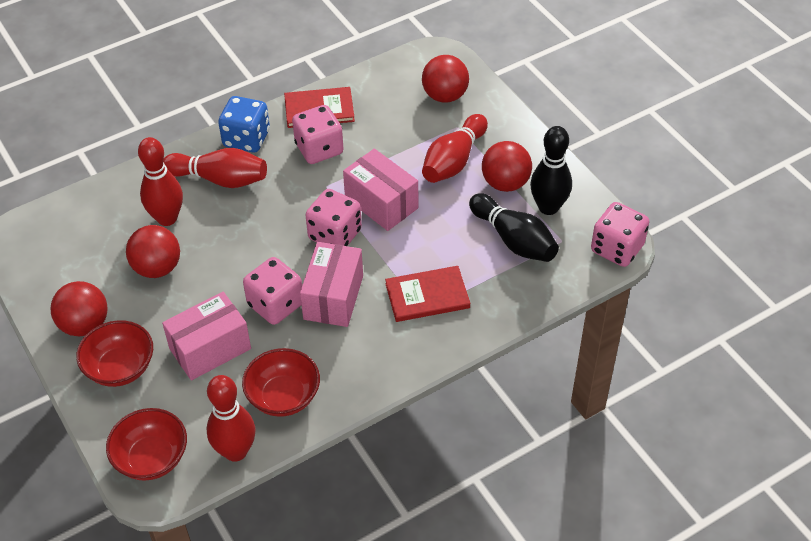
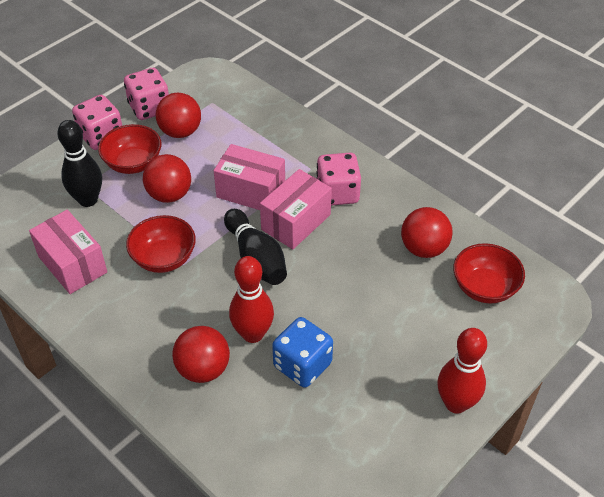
pink dice: [243,257,302,325] [292,105,343,164] [305,189,362,246] [591,202,649,267] = 4 -> [72,95,122,150] [124,68,169,120] [317,153,361,206] = 3
red book: [284,87,355,128] [385,266,470,322] = 2 -> none = 0
red bowling pin: [138,137,183,226] [163,148,267,188] [206,375,256,462] [422,114,488,183] = 4 -> [229,256,274,343] [437,328,487,414] = 2

